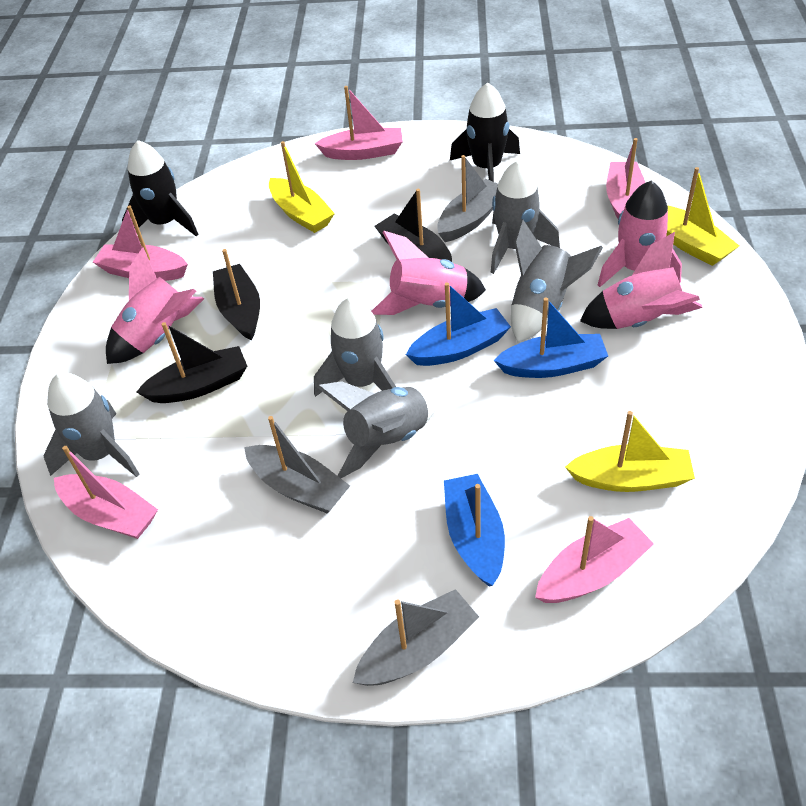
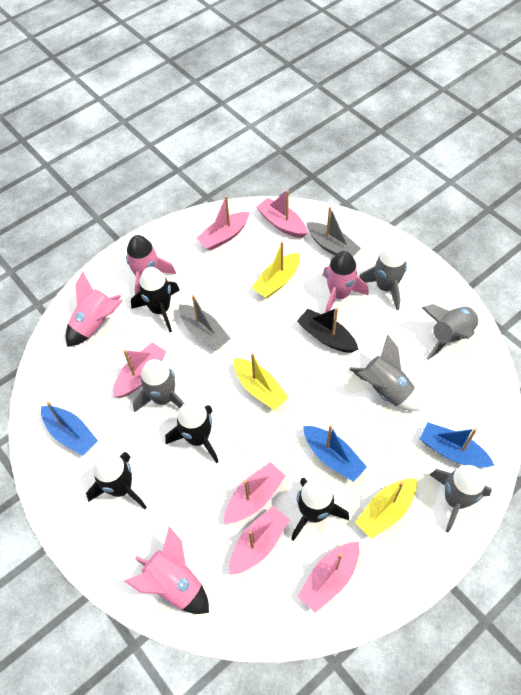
black boat: [136,322,247,403] [213,249,260,340] [374,189,452,262] = 3 -> [297,308,359,353] = 1
black rocket: [122,140,199,237] [450,82,520,182] = 2 -> [86,452,147,509] [131,267,180,332] [165,401,219,463] [291,478,349,541] = 4
grey boat: [244,416,350,513] [353,589,479,686] [437,155,498,242] = 3 -> [179,295,231,350] [306,206,361,256] = 2
pink boat: [54,446,158,539] [93,205,188,281] [314,86,403,160] [535,516,654,603] [606,138,645,219] = 5 -> [113,342,167,398] [197,196,250,251] [224,462,286,524] [229,506,290,575] [256,190,307,238] [297,542,359,613] = 6

